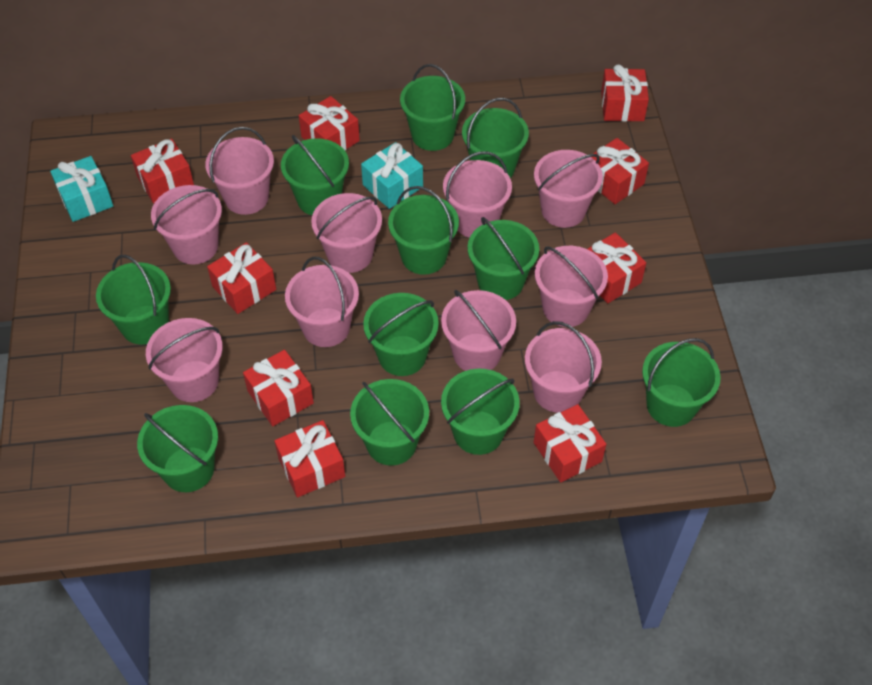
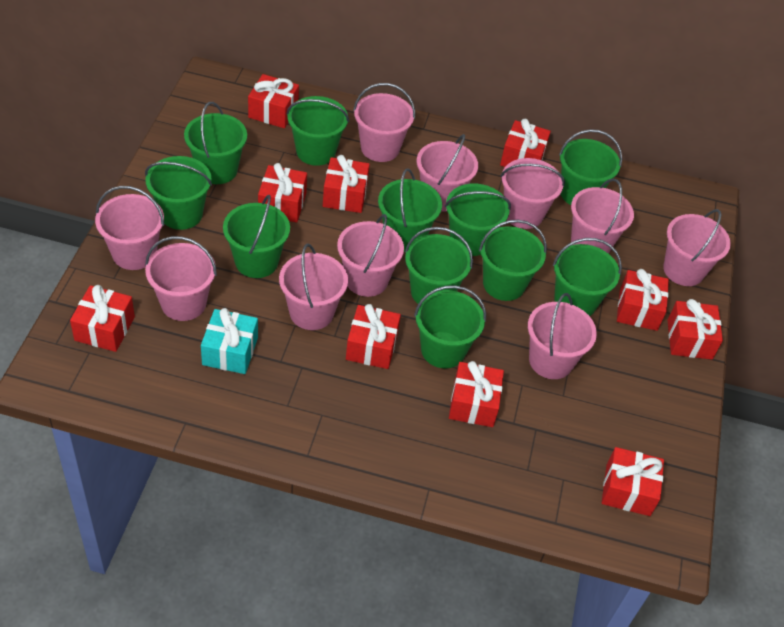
red gift: [131,139,194,203] [207,242,276,314] [243,350,314,426] [274,420,345,497] [299,96,360,150] [534,404,606,483] [588,232,646,303] [592,138,649,204] [601,64,649,122] = 9 -> [70,285,135,352] [248,74,299,128] [258,163,307,222] [323,155,370,213] [346,304,401,369] [449,361,504,427] [500,119,551,167] [602,447,664,516] [617,269,669,331] [667,299,723,360] = 10
turquoise gift: [50,156,113,222] [361,142,423,209] = 2 -> [201,308,258,374] = 1

